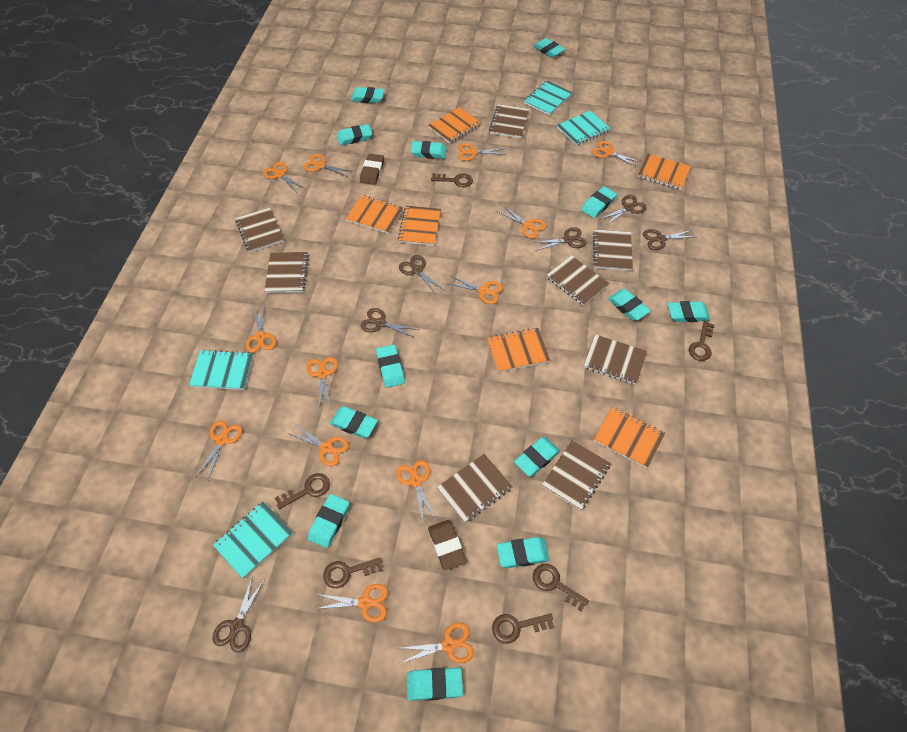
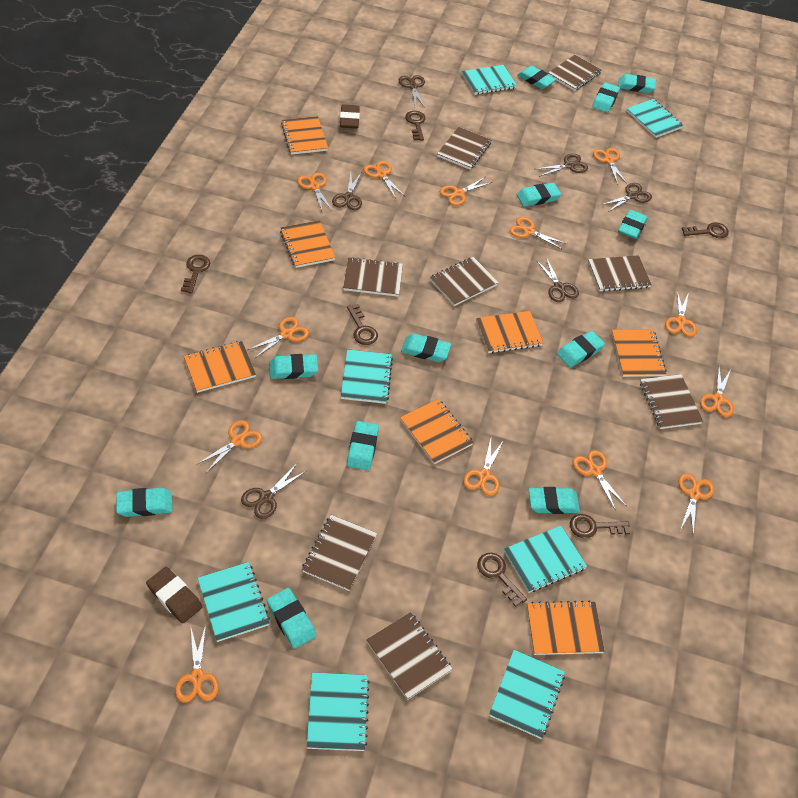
orange notebook: [346,195,403,234] [398,205,441,246] [428,107,481,144] [487,328,550,373] [594,407,665,469] [638,153,691,190] = 6 -> [184,341,256,393] [280,220,336,268] [281,116,328,155] [400,399,473,464] [476,311,543,353] [527,600,605,655] [611,329,666,377] = 7
turquoise eraser: [308,494,349,548] [330,406,378,438] [337,124,372,145] [351,87,385,103] [376,344,405,388] [407,668,463,701] [411,141,447,159] [497,537,550,568] [514,437,560,476] [533,38,565,58] [581,186,617,218] [608,289,651,321] [668,301,710,322] = 13 -> [116,488,172,517] [267,588,316,649] [269,354,318,379] [347,421,379,470] [401,333,451,362] [517,66,556,89] [517,183,561,207] [528,487,580,514] [557,331,605,367] [592,82,620,113] [618,74,656,93] [618,210,648,239] = 12
turquoise notebook: [189,350,253,390] [213,501,293,579] [524,81,573,116] [557,110,611,146] = 4 -> [197,562,270,642] [307,672,370,751] [341,349,393,404] [462,65,517,95] [489,650,565,739] [504,526,587,593] [626,99,683,138] = 7

